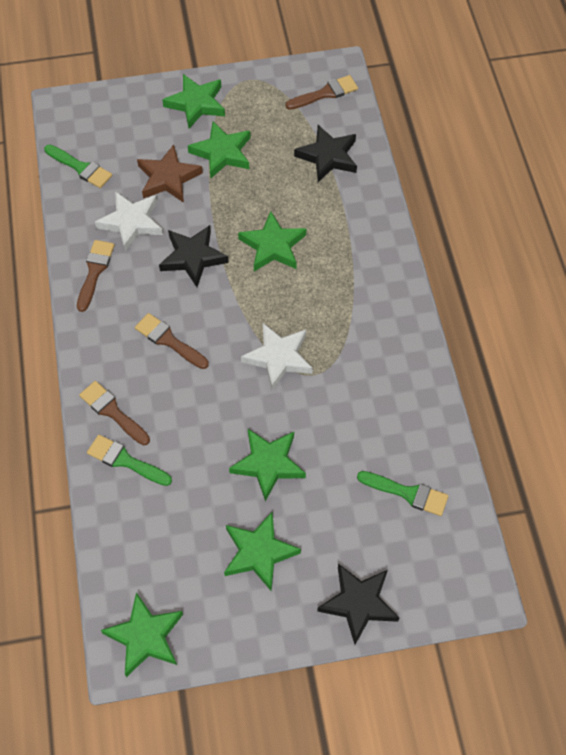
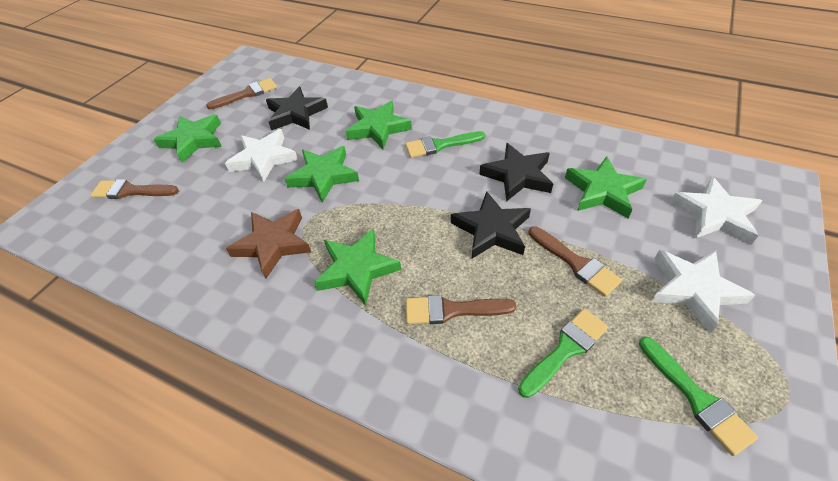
green star: [101,592,183,677] [162,74,225,128] [188,121,251,179] [224,511,301,591] [229,429,306,501] [238,211,306,271] = 6 -> [153,115,222,163] [285,146,359,203] [314,228,401,306] [346,101,412,149] [565,156,647,218] = 5
white star: [95,191,163,252] [241,323,313,390] = 2 -> [225,129,298,183] [651,250,755,333] [670,177,762,244] = 3

